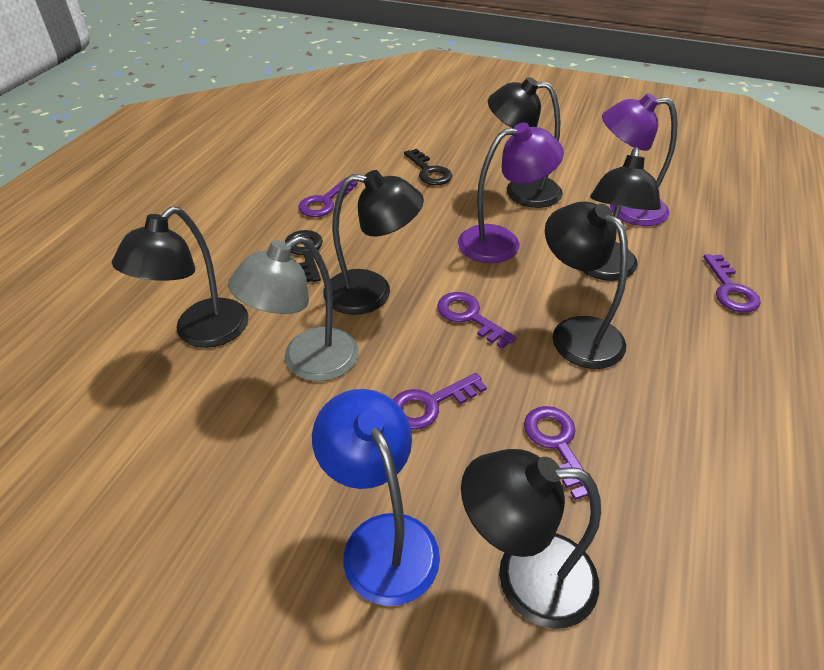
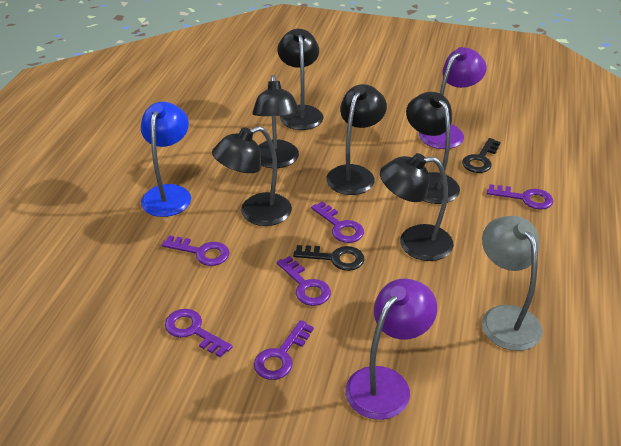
purple key: [298,177,358,217] [393,373,487,430] [437,292,516,349] [524,406,589,500] [703,254,761,313] = 5 -> [162,235,229,266] [165,309,232,358] [254,320,314,380] [277,256,331,306] [311,201,364,243] [487,184,553,210] = 6

